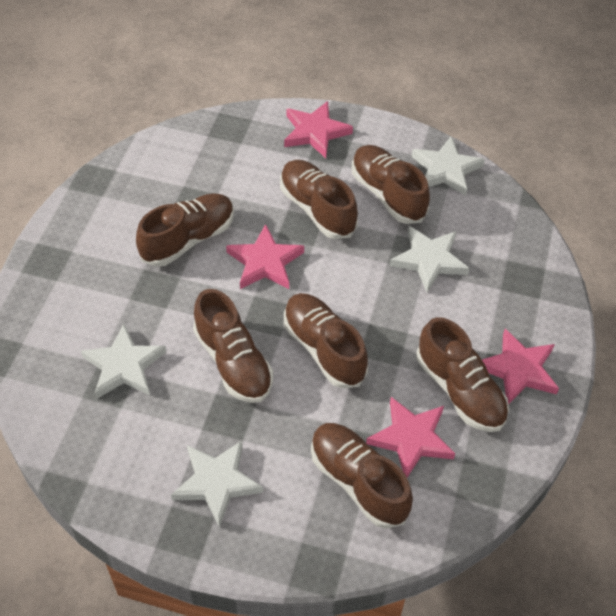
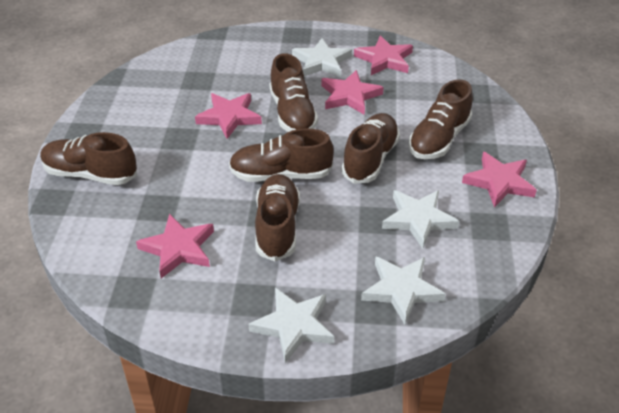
brown shoe: [136,193,234,267] [193,289,273,403] [280,160,358,239] [284,293,368,388] [311,423,413,529] [352,145,430,224] [417,317,509,432] = 7 -> [40,132,137,185] [229,128,334,182] [255,174,300,261] [269,54,318,132] [341,113,400,184] [409,79,473,159] = 6
pink star: [226,224,304,289] [284,101,353,158] [366,397,455,477] [482,328,559,404] = 4 -> [136,214,214,278] [195,93,262,139] [321,70,384,115] [354,35,413,75] [462,152,537,208] = 5

